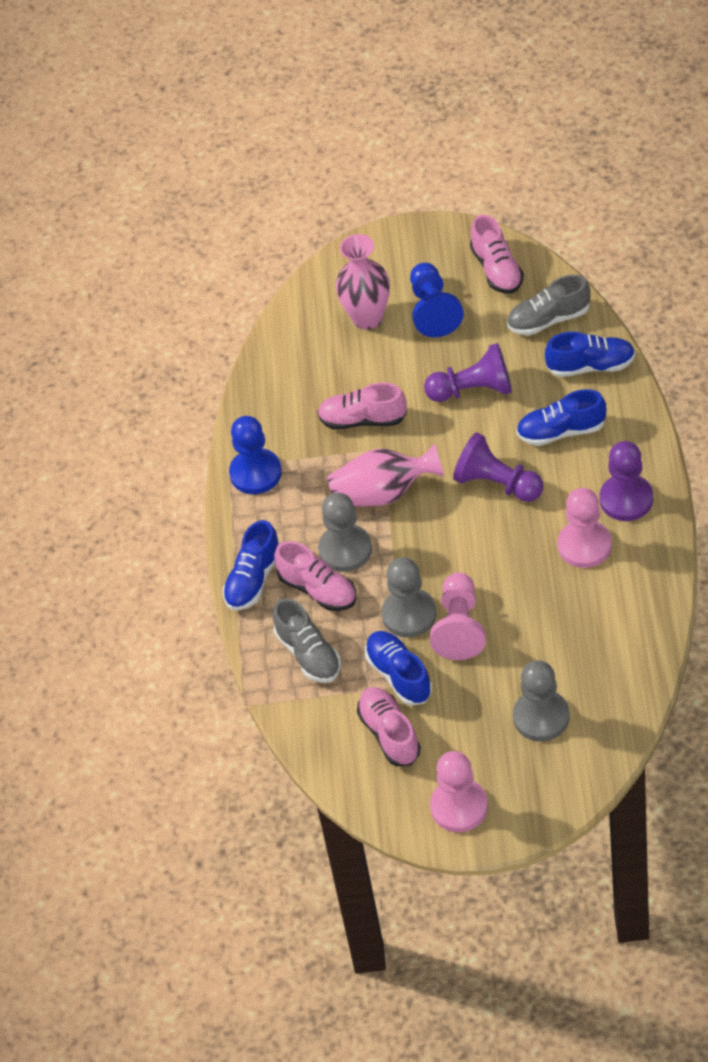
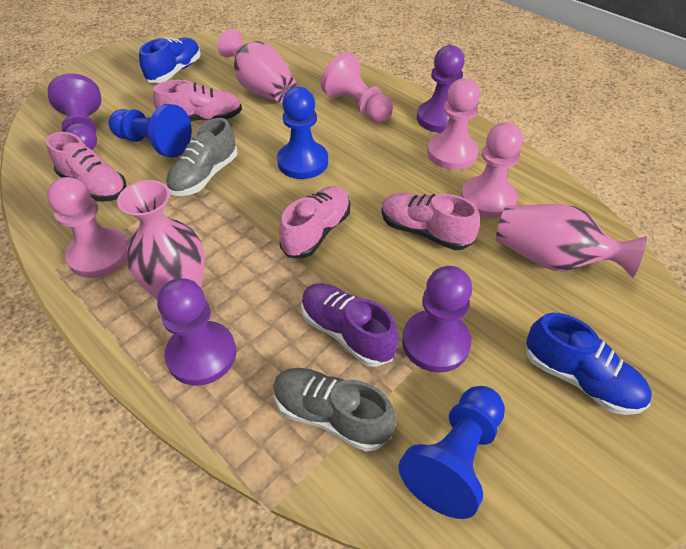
blue pawn: [229,416,282,494] [410,263,464,337] = 2 -> [109,104,192,158] [277,87,328,179] [398,386,505,519] = 3
blue shoe: [223,520,280,610] [365,631,432,706] [516,389,606,446] [545,332,635,377] = 4 -> [139,37,201,83] [526,313,652,415] = 2
grey pawn: [318,493,372,572] [382,558,436,637] [513,660,570,741] = 3 -> none = 0
pink pawn: [430,573,486,660] [430,751,488,832] [558,488,612,568] = 3 -> [47,177,129,278] [321,52,393,123] [427,78,480,170] [461,122,523,218] = 4
pink vase: [327,443,444,506] [336,234,390,330] = 2 -> [117,180,205,299] [217,29,296,103] [496,204,647,278] = 3
purple pawn: [424,343,512,402] [453,432,543,502] [600,441,653,521] = 3 -> [48,73,102,150] [157,278,236,386] [402,266,472,373] [417,45,465,133] = 4
purple shoe: none = 0 -> [301,283,399,367] = 1

